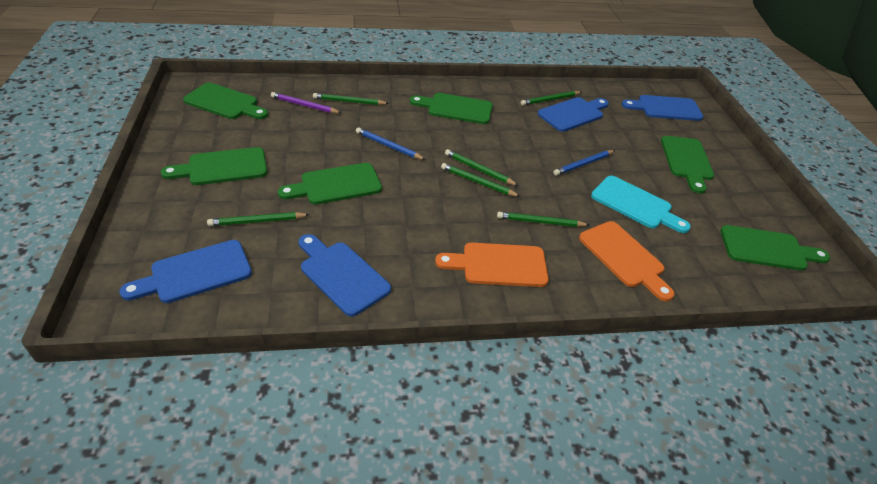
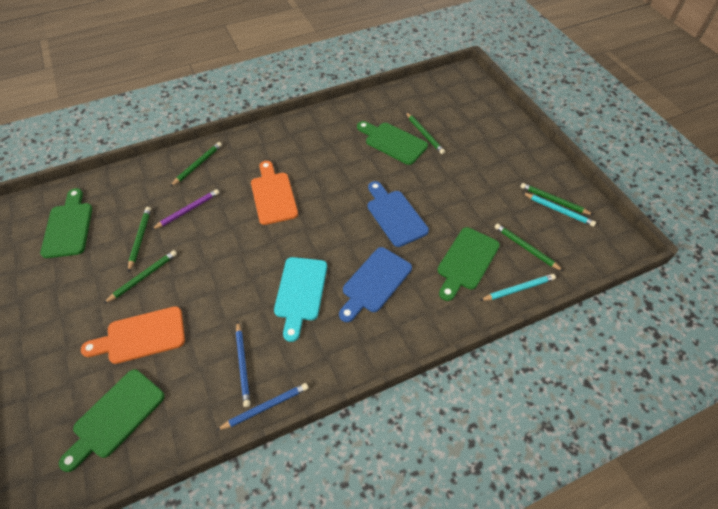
blue cutting board: [119,240,252,303] [299,234,391,317] [538,97,609,132] [622,95,703,121] = 4 -> [339,247,412,322] [368,181,429,247] = 2
green cutting board: [161,147,267,185] [183,82,268,119] [278,163,382,204] [410,93,493,124] [661,136,714,194] [721,225,830,271] = 6 -> [40,188,92,258] [59,369,164,472] [357,121,428,165] [438,227,500,301] = 4
turquoise pencil: none = 0 -> [479,274,556,301] [522,192,596,227] = 2

